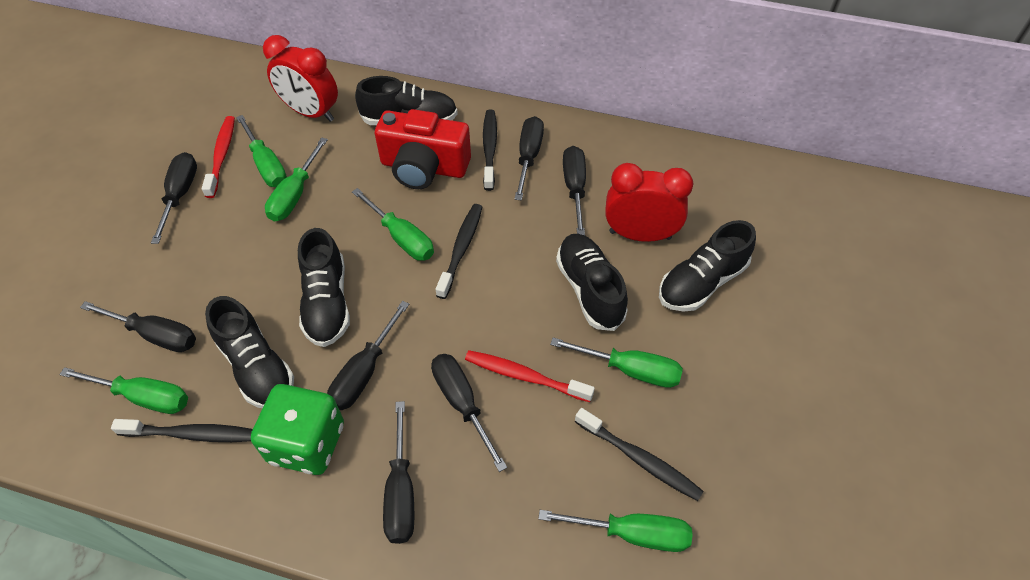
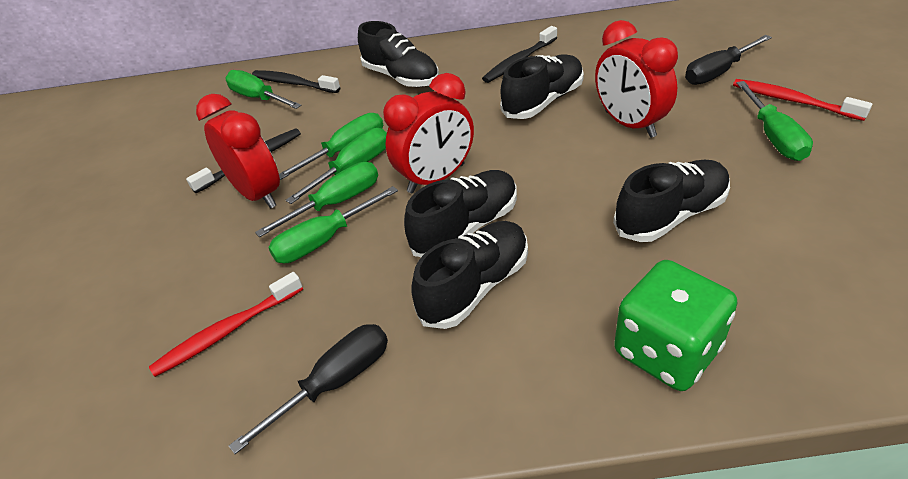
black screwdriver: [80,301,196,352] [151,152,197,244] [327,301,409,410] [383,401,414,544] [431,354,507,472] [514,116,544,201] [563,146,586,235] = 7 -> [229,324,388,454] [685,35,772,85] = 2
black toothbrush: [111,419,253,442] [436,204,482,299] [483,110,497,191] [575,408,704,501] = 4 -> [186,128,301,193] [252,70,340,93] [482,26,557,83] = 3
red camera: [375,109,471,189] = 1 -> none = 0
red clock: [263,35,338,122] [605,163,694,242] = 2 -> [196,94,280,209] [383,73,474,193] [595,20,678,138] = 3

